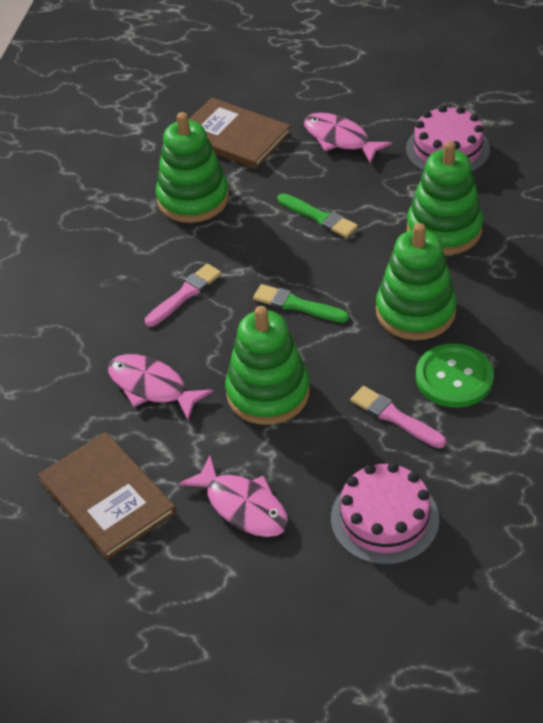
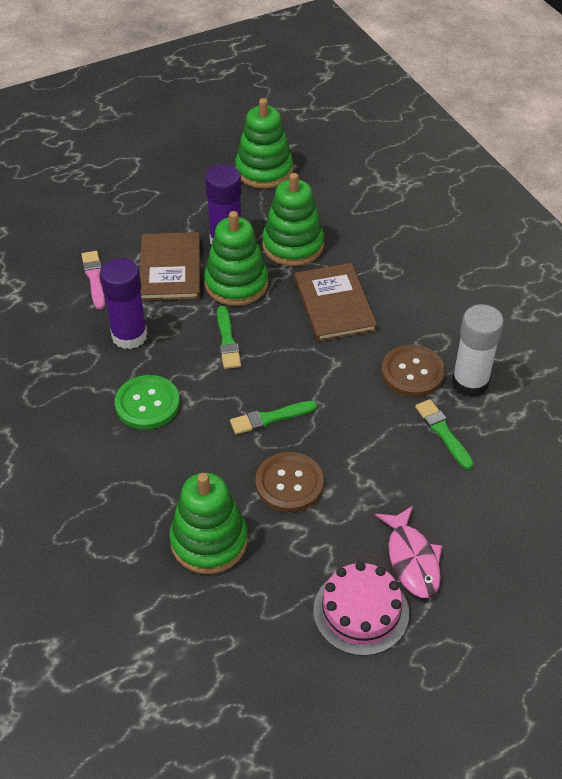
brown button: none = 0 -> [255,452,324,513] [381,345,445,397] = 2
green brush: [253,284,349,323] [278,193,358,238] = 2 -> [217,306,241,369] [230,401,317,435] [415,399,473,469] = 3
pink brush: [145,264,221,327] [351,386,446,448] = 2 -> [81,251,105,309] = 1
pink cake: [331,462,439,565] [406,105,490,172] = 2 -> [313,561,409,656] = 1
pink fish: [108,354,213,420] [179,455,288,537] [304,113,392,164] = 3 -> [375,506,442,598] = 1
purple glue stick: none = 0 -> [100,258,147,349] [205,164,241,245] = 2
white glue stick: none = 0 -> [452,304,504,397] = 1

